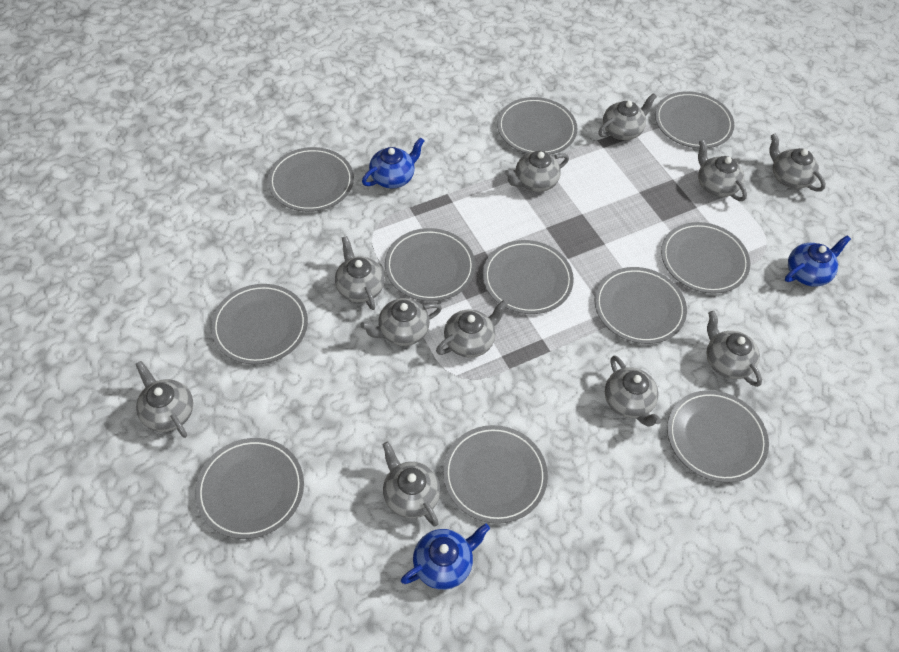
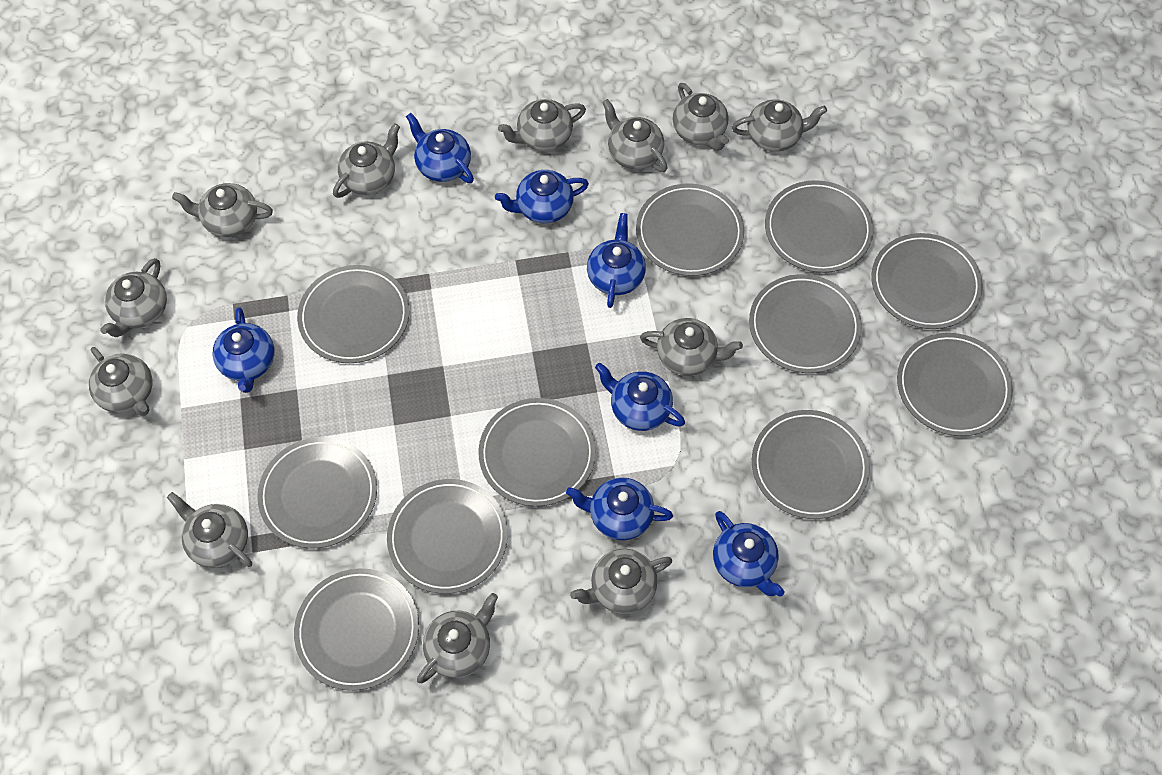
blue teapot: [362,137,424,189] [401,524,490,590] [785,235,851,287] = 3 -> [212,307,275,393] [406,113,474,183] [495,170,589,223] [566,477,673,540] [587,213,646,308] [595,363,685,431] [713,511,784,597] = 7
grey teapot: [136,361,193,438] [335,236,385,310] [361,298,442,346] [382,442,440,527] [436,300,508,358] [505,151,569,192] [598,93,657,140] [605,355,662,427] [698,139,747,201] [707,311,762,387] [770,134,826,192] = 11 -> [89,347,153,416] [100,258,167,337] [167,492,252,568] [172,183,273,237] [333,123,400,198] [417,593,498,683] [498,99,586,151] [570,548,672,614] [602,99,667,172] [640,318,743,376] [673,83,729,151] [732,99,827,152] = 12

